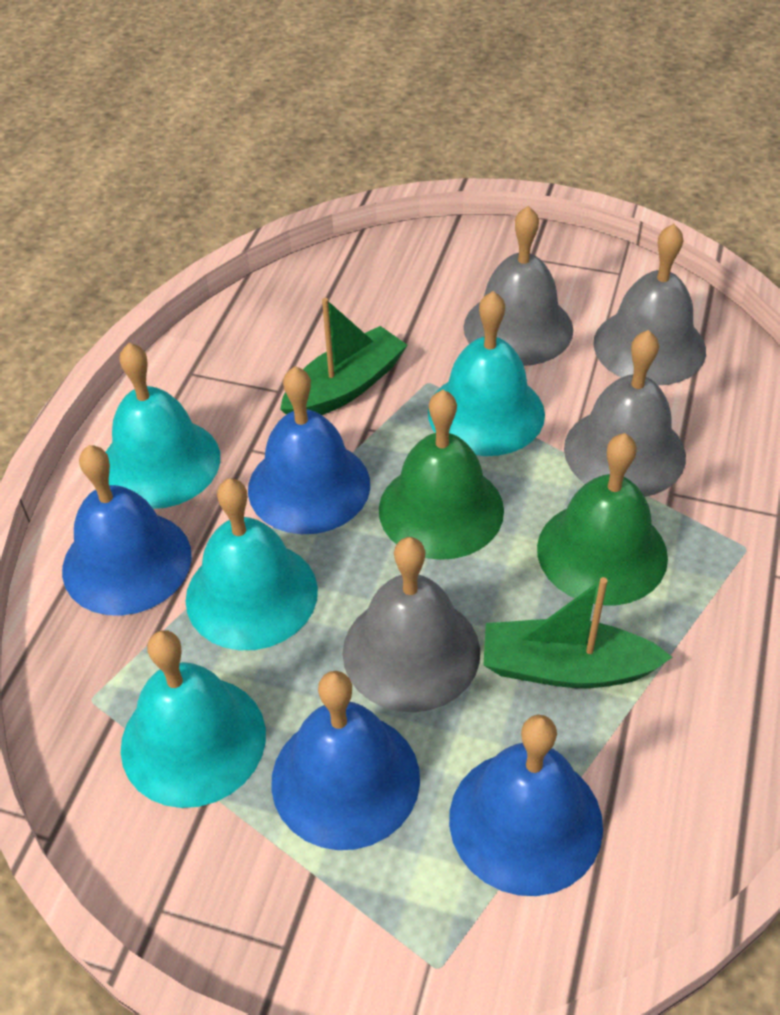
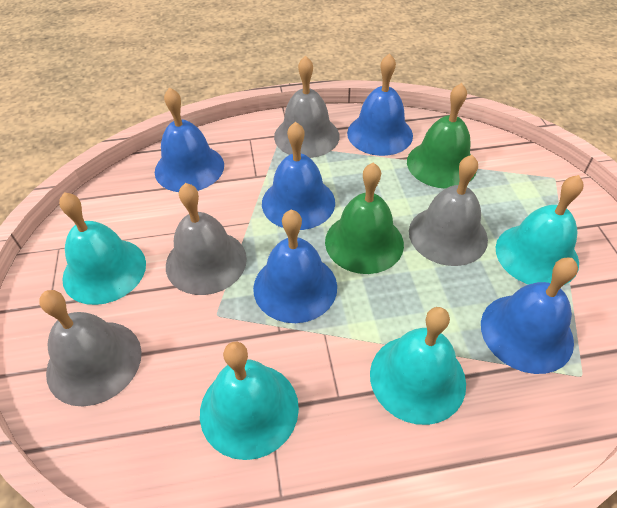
blue bell: [62,445,192,616] [248,366,370,534] [271,671,420,850] [449,715,603,896] = 4 -> [155,87,224,192] [253,210,337,323] [262,122,335,230] [347,53,413,156] [481,258,578,374] = 5
green boat: [280,298,408,415] [484,577,672,688] = 2 -> none = 0

